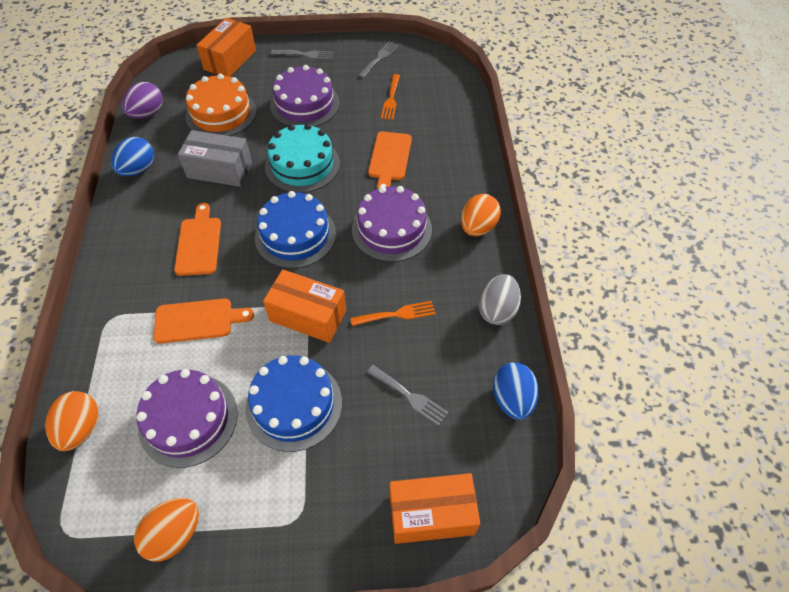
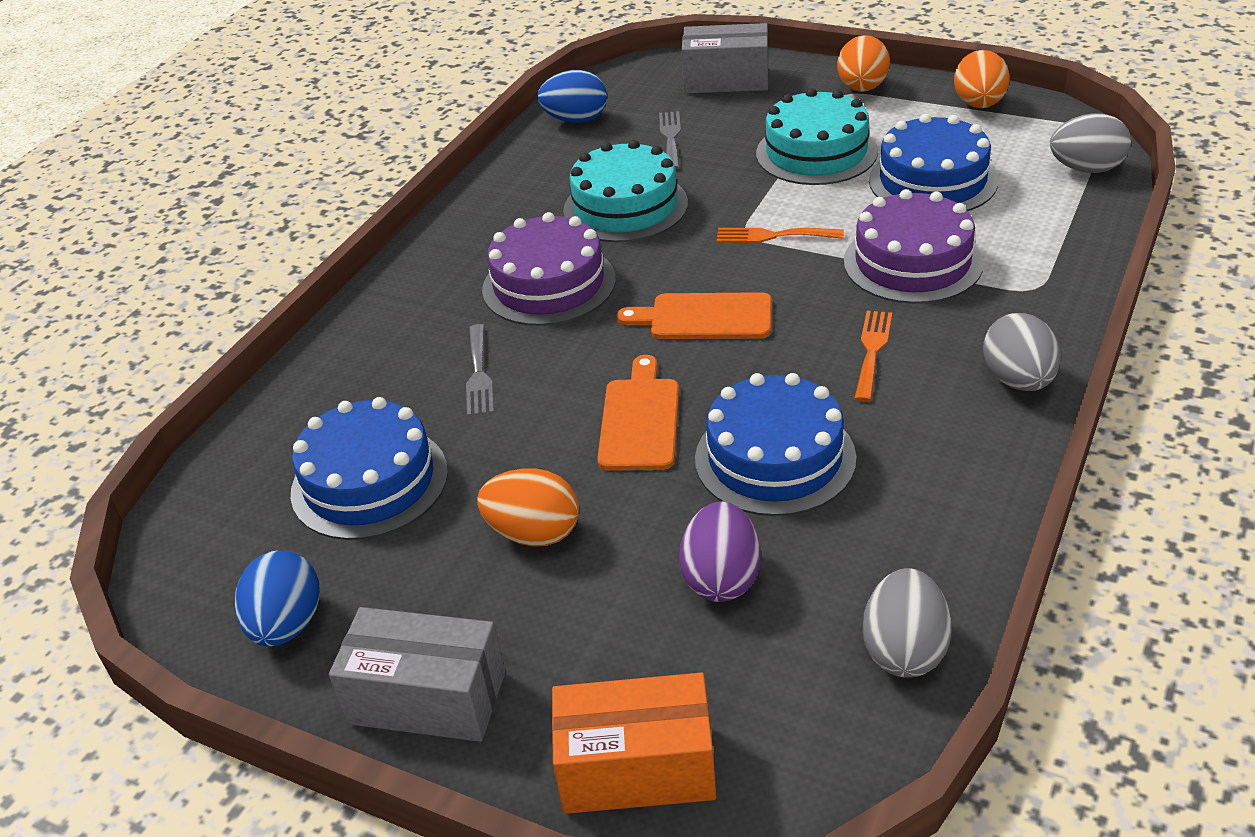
blue cake: [245,355,342,452] [255,191,336,269] = 2 -> [291,397,448,540] [695,373,856,516] [869,114,998,211] = 3
grey box: [178,130,252,187] = 1 -> [329,607,505,742] [681,23,768,94] = 2
grey egg: [478,274,521,325] = 1 -> [863,568,952,678] [983,313,1060,391] [1050,113,1131,173] = 3
grey fork: [271,50,334,60] [358,41,399,78] [367,365,448,426] = 3 -> [466,324,494,417] [659,111,681,170] = 2
orange box: [196,18,256,77] [263,269,346,343] [389,473,480,544] = 3 -> [552,672,716,814] = 1
orange cake: [186,74,257,136] = 1 -> none = 0
orange cutting board: [154,298,254,344] [174,203,221,276] [368,131,412,189] = 3 -> [597,355,679,470] [617,292,772,339] = 2
purple cake: [136,369,238,468] [270,65,340,127] [352,186,432,262] = 3 -> [482,212,616,326] [844,189,983,304] = 2
turquoise cake: [265,124,340,193] = 1 -> [563,140,688,242] [756,88,878,185] = 2

